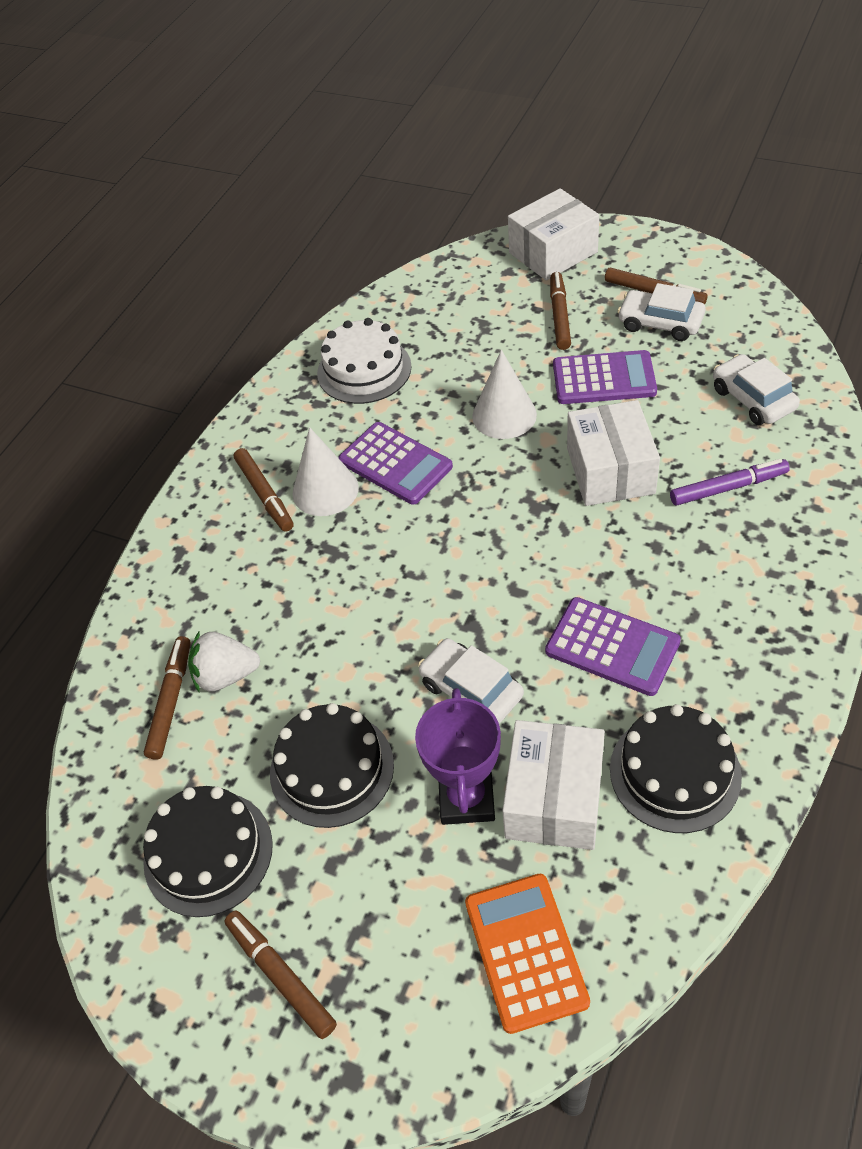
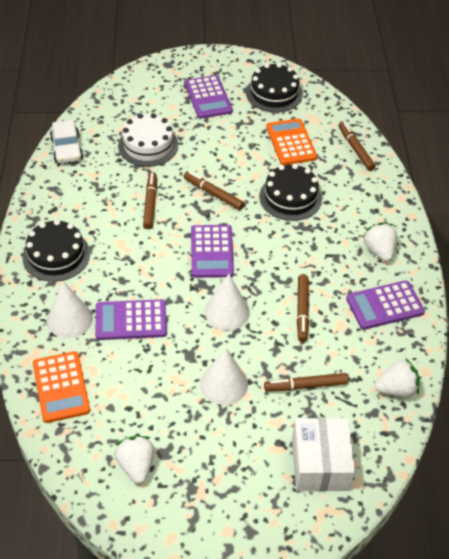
orange calculator: [465,874,590,1034] = 1 -> [33,351,90,423] [266,118,317,165] = 2
purple calculator: [338,422,453,505] [545,597,681,696] [553,350,657,404] = 3 -> [96,299,167,340] [185,75,233,119] [191,225,234,278] [346,280,425,330] = 4
purple marker: [670,459,790,506] = 1 -> none = 0
purple trophy: [415,688,501,825] = 1 -> none = 0
white box: [502,720,605,850] [508,188,599,280] [567,400,660,506] = 3 -> [292,418,355,491] = 1
white car: [418,638,524,724] [617,283,705,341] [713,354,800,425] = 3 -> [50,120,83,163] = 1
white cone: [293,427,359,516] [472,350,537,439] = 2 -> [47,281,93,338] [200,348,248,405] [205,274,250,330] = 3
white strawberry: [188,631,260,692] = 1 -> [114,436,155,484] [362,223,397,262] [375,358,419,397] = 3

